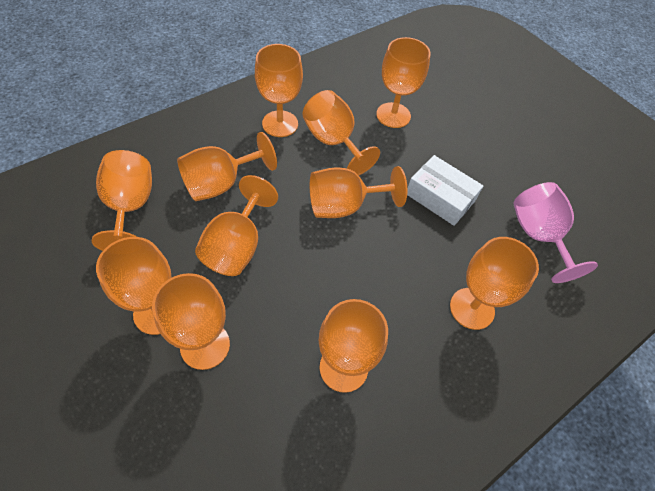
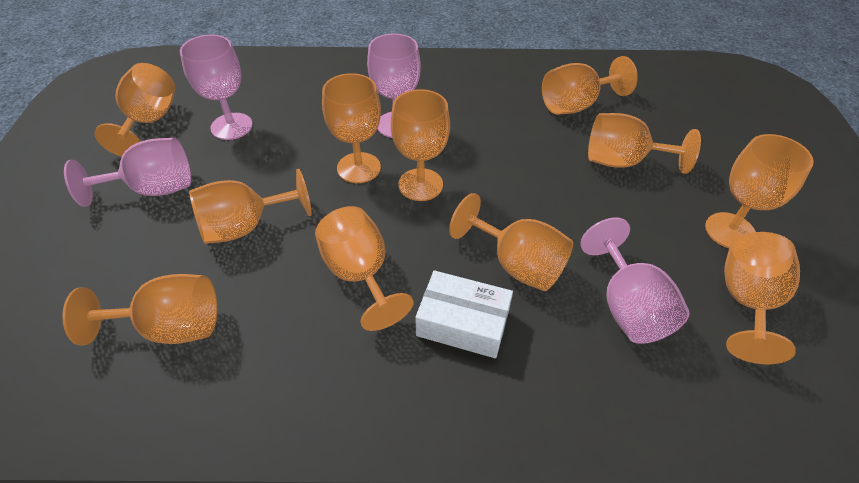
pink goblet: [514,182,598,283] = 1 -> [64,138,191,207] [180,35,253,140] [367,33,421,138] [580,218,690,344] = 4

